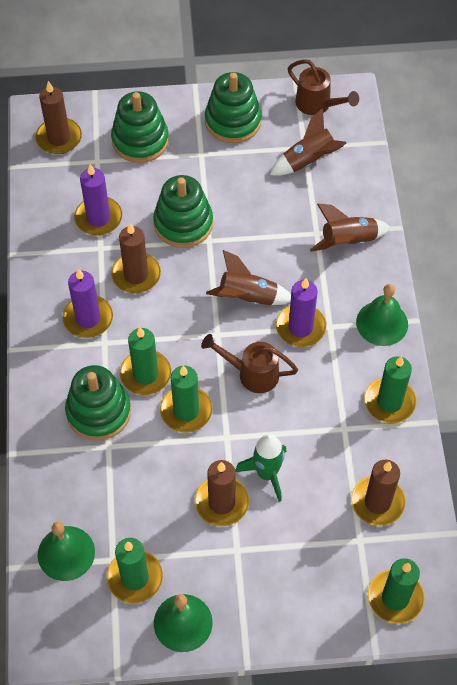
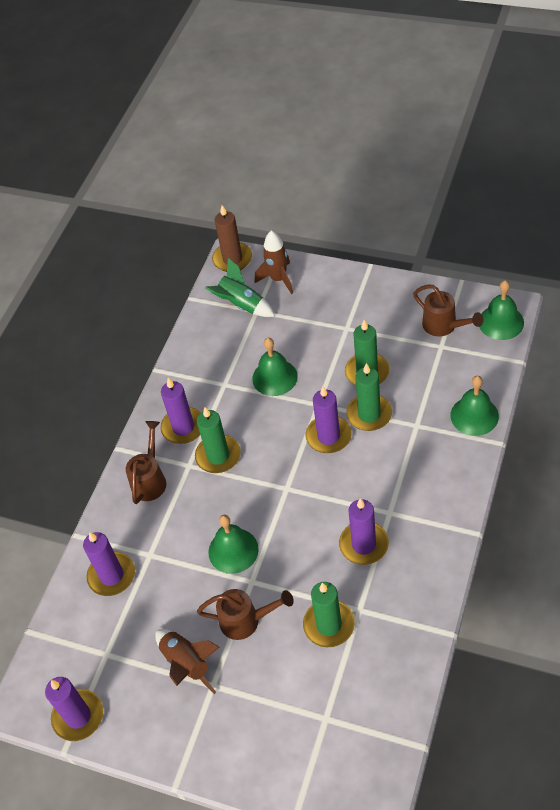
brown candle: [35,81,82,154] [111,223,161,293] [195,460,249,526] [351,460,406,526] = 4 -> [212,205,252,272] = 1
brown rocket: [206,250,291,305] [270,108,347,176] [310,204,391,252] = 3 -> [155,629,220,694] [255,231,293,294] = 2
brown watering can: [201,334,298,393] [288,59,359,115] = 2 -> [126,421,166,504] [197,589,294,640] [413,285,484,337] = 3
green bell: [38,522,95,581] [154,594,213,652] [356,284,408,346] = 3 -> [208,515,259,574] [252,338,298,396] [450,376,499,436] [479,280,524,340] = 4
green candle: [107,538,163,603] [120,327,171,395] [160,365,212,433] [364,356,416,423] [368,558,425,624] = 5 -> [195,407,241,473] [303,582,355,647] [345,320,389,385] [346,363,392,431] = 4
green stacking toy: [65,365,131,441] [111,91,169,163] [153,175,213,248] [205,72,262,143] = 4 -> none = 0
purple candle: [63,268,113,338] [74,164,122,235] [276,278,326,347] = 3 -> [45,677,103,741] [83,532,135,596] [161,378,201,444] [306,386,352,453] [339,498,389,565] = 5

